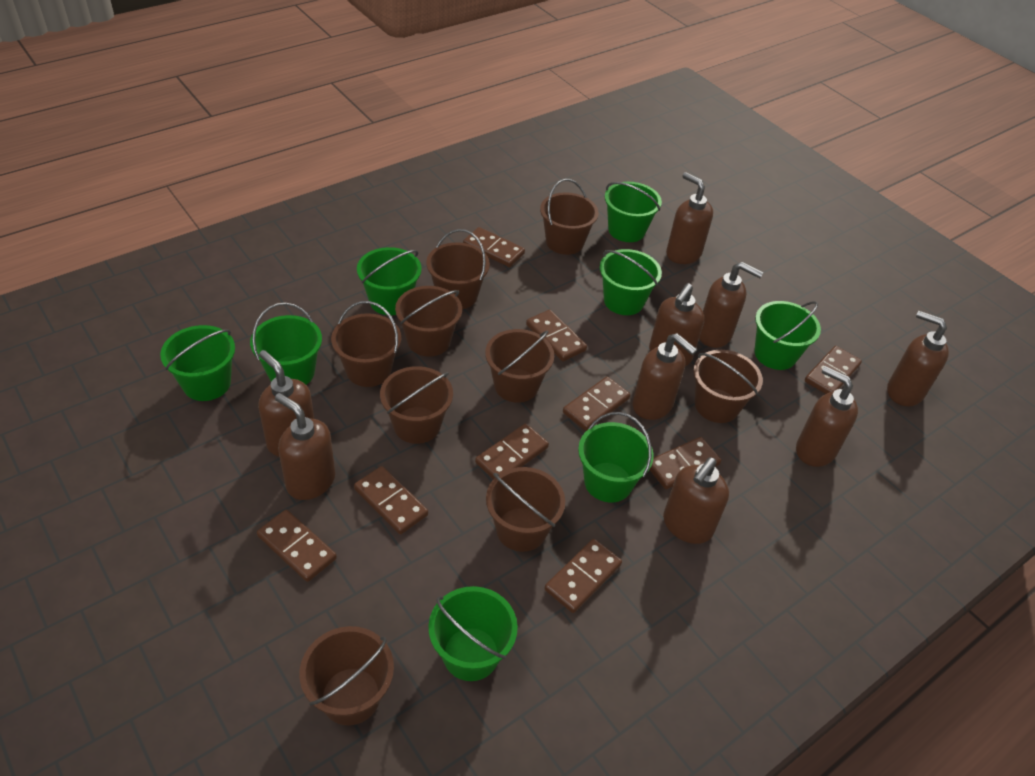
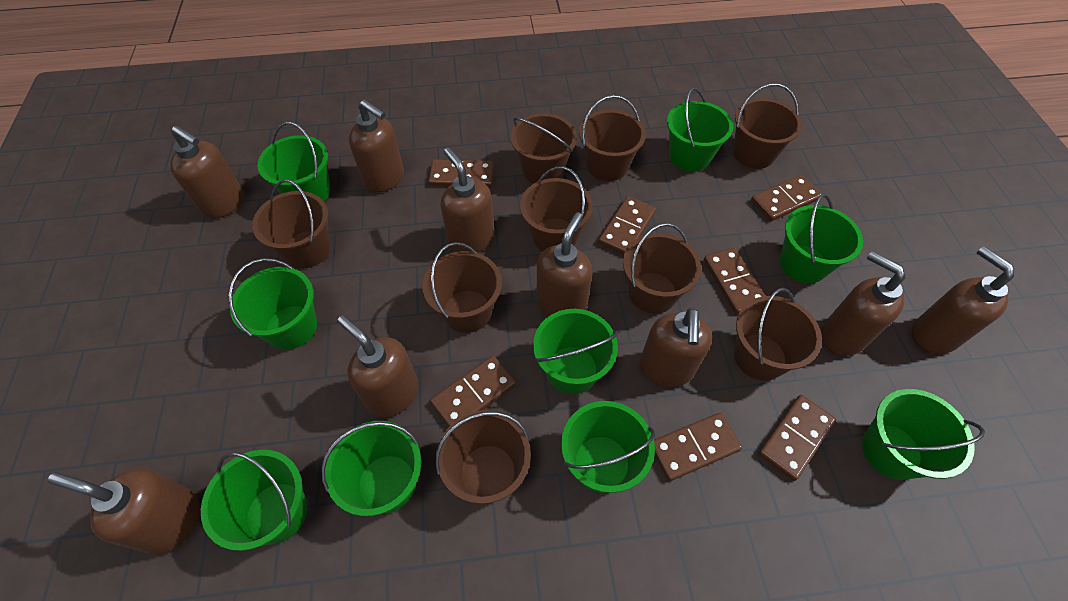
brown domino: [257,510,337,582] [354,466,428,534] [463,227,525,267] [475,424,549,479] [526,310,587,361] [545,539,622,613] [563,377,630,431] [649,437,721,489] [805,346,862,394] = 9 -> [429,159,494,188] [430,356,516,427] [598,196,656,255] [654,412,742,481] [704,248,765,315] [751,175,821,221] [758,395,836,481] = 7
green bucket: [160,325,235,401] [250,303,322,385] [357,247,421,315] [428,586,518,681] [578,412,654,502] [600,249,662,315] [605,182,662,242] [754,301,821,370] = 8 -> [201,450,308,551] [228,258,317,350] [257,122,330,201] [321,421,421,516] [533,309,618,394] [561,401,655,493] [667,88,733,172] [780,194,863,283] [862,389,985,480] = 9

